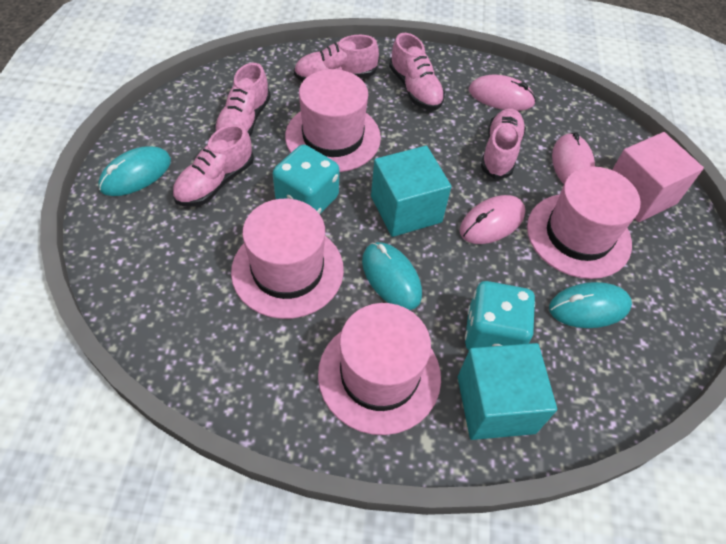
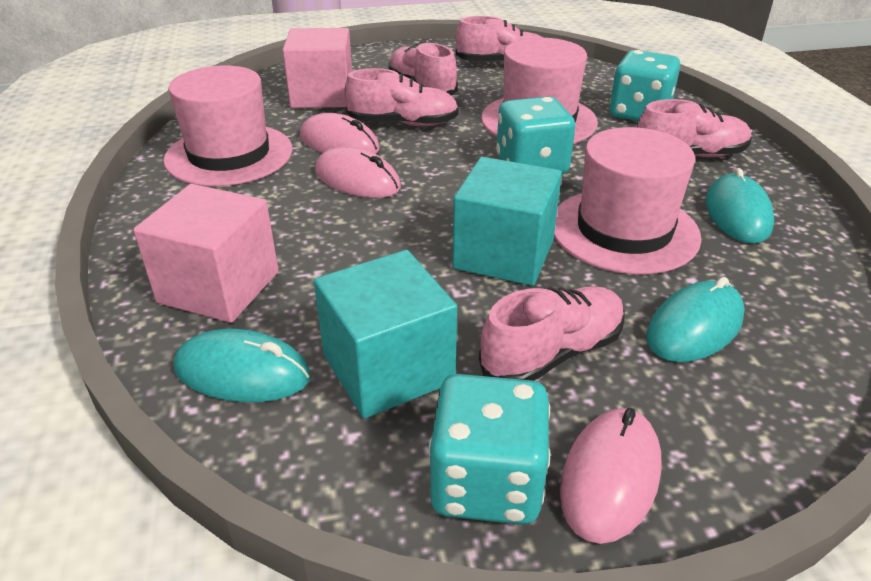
pink cube: [612,132,704,222] = 1 -> [133,184,279,323] [282,28,352,108] = 2
pink hat: [231,199,344,319] [285,69,381,172] [318,303,441,435] [527,166,640,279] = 4 -> [163,65,293,186] [481,38,598,144] [554,127,701,274] = 3
turquoise dice: [273,145,339,214] [465,281,535,350] = 2 -> [428,374,550,525] [496,96,575,174] [610,50,680,121] = 3

